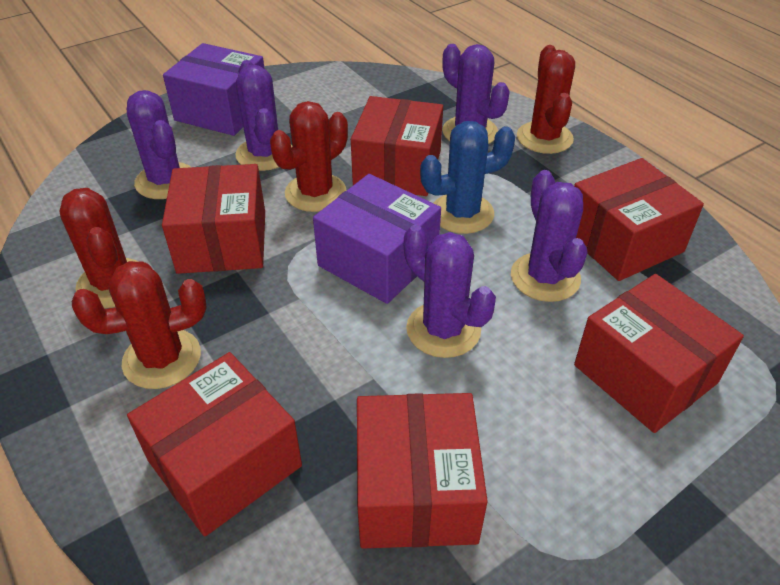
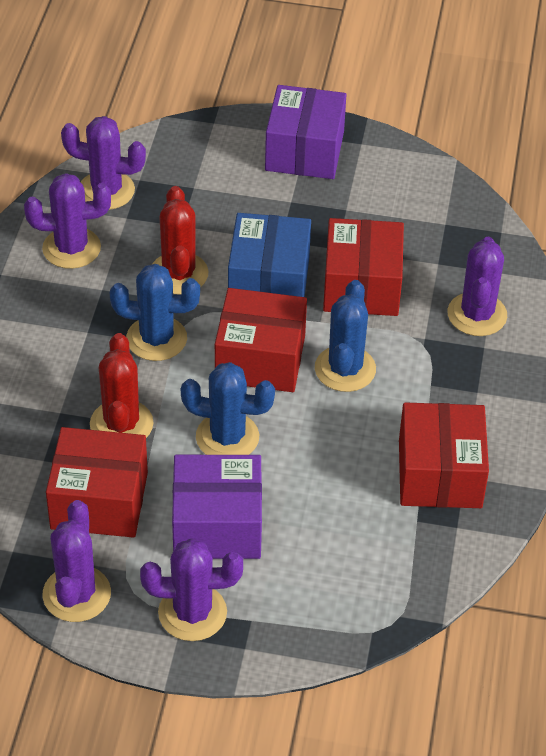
blue box: none = 0 -> [228,213,311,297] = 1
blue cactus: [420,121,515,234] = 1 -> [110,264,200,361] [181,362,275,455] [315,280,376,392] = 3
red box: [127,352,302,536] [162,164,265,274] [351,96,443,196] [357,393,488,549] [574,158,704,281] [574,274,744,433] = 6 -> [46,427,148,538] [215,288,307,392] [323,218,404,316] [399,403,489,508] = 4
red cactus: [60,188,138,308] [72,261,207,389] [270,101,348,212] [517,45,575,154] = 4 -> [90,333,153,438] [152,186,209,294] = 2

